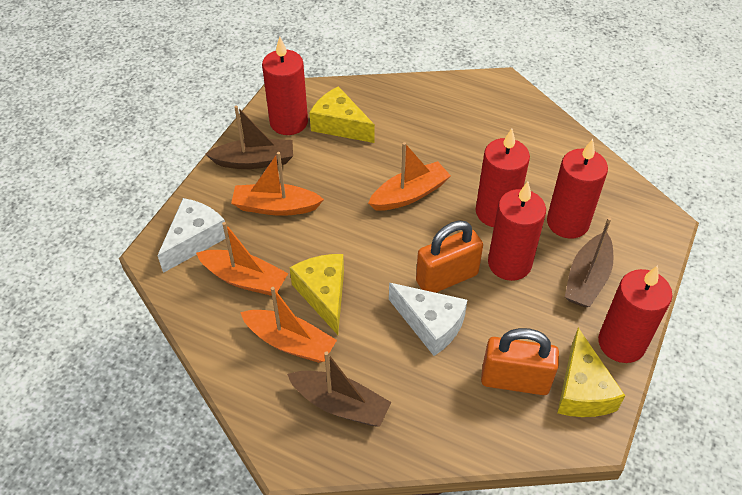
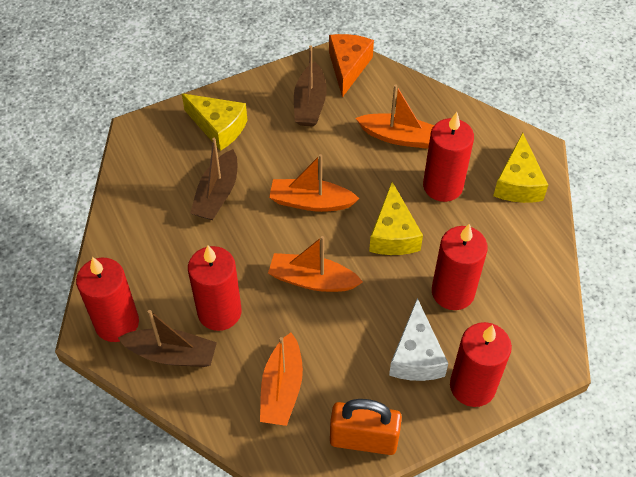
orange cheese: none = 0 -> [329,34,374,97] = 1
orange padlock: [416,220,483,293] [481,328,559,395] = 2 -> [330,399,402,455] = 1
white cheese: [157,198,226,273] [389,283,467,356] = 2 -> [389,298,449,381] = 1

